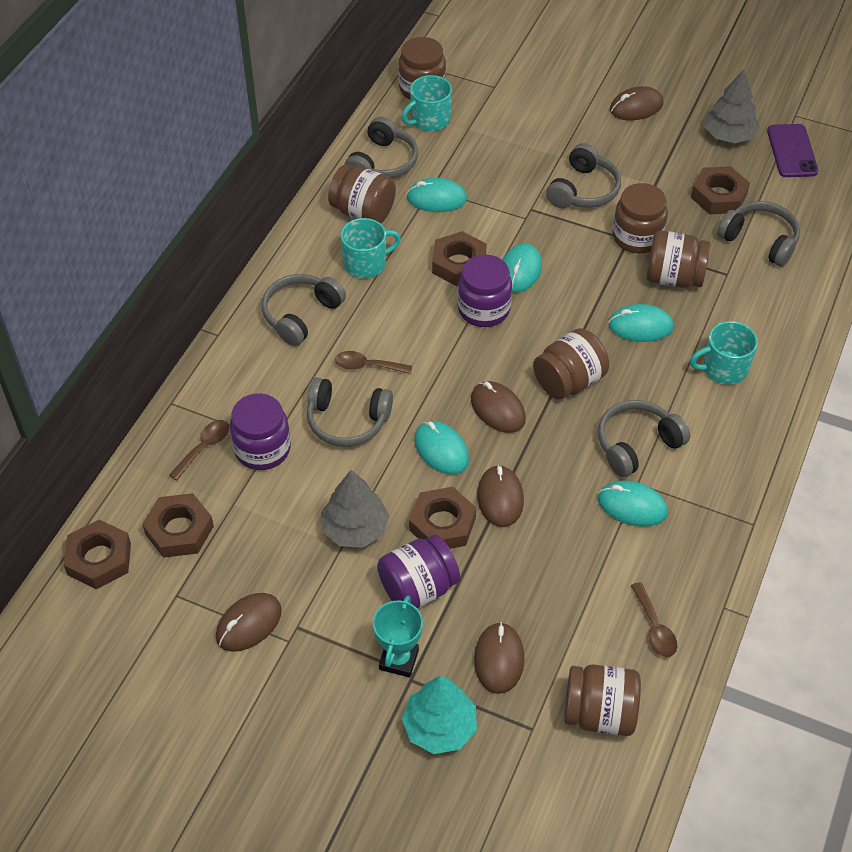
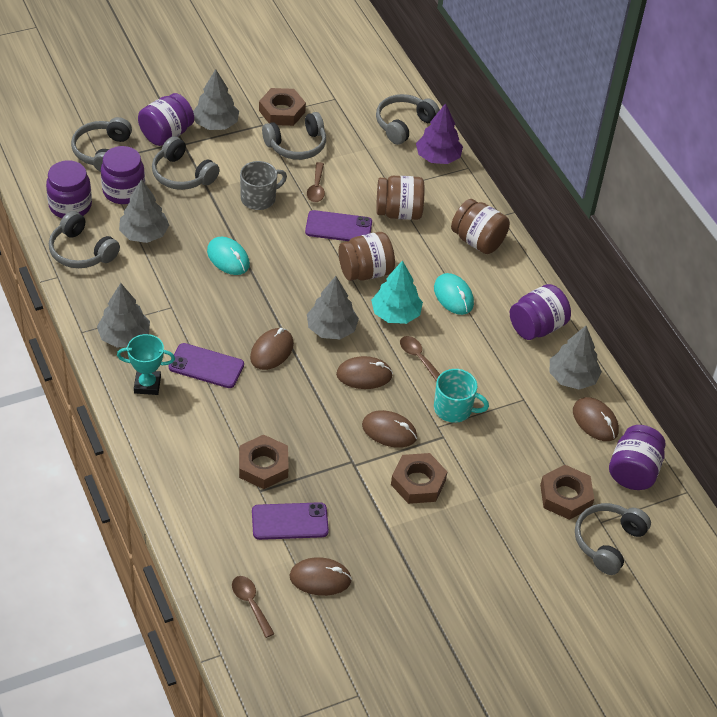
brown jar: [328,164,396,223] [399,37,446,100] [533,328,609,400] [564,664,641,736] [612,183,668,253] [647,231,710,288] = 6 -> [339,232,395,281] [376,176,425,220] [451,199,510,254] = 3
brown nut: [64,520,131,589] [142,493,214,558] [409,487,476,549] [432,231,487,286] [691,166,750,214] = 5 -> [239,434,289,489] [259,88,306,126] [391,453,447,504] [540,465,594,520] = 4
grey mug: none = 0 -> [240,161,287,210] = 1
grey tree: [321,470,390,548] [704,70,760,143] = 2 -> [97,283,150,348] [119,179,169,243] [193,69,239,130] [307,276,359,339] [549,326,602,390] = 5
purple jar: [230,393,291,470] [377,534,460,609] [457,255,512,327] = 3 -> [46,160,92,218] [101,146,145,204] [138,93,194,146] [510,284,571,340] [609,425,666,490] = 5
purple phone: [767,124,818,177] = 1 -> [169,343,244,388] [252,502,329,540] [305,210,372,241] = 3
purple tree: none = 0 -> [416,103,463,164] = 1
turquoise mouse: [406,178,467,212] [414,421,469,475] [502,243,542,293] [598,481,668,527] [608,304,674,342] = 5 -> [207,237,250,275] [434,273,474,315] = 2
turquoise mug: [341,218,401,278] [402,75,452,131] [690,321,758,385] = 3 -> [434,369,489,423] = 1

